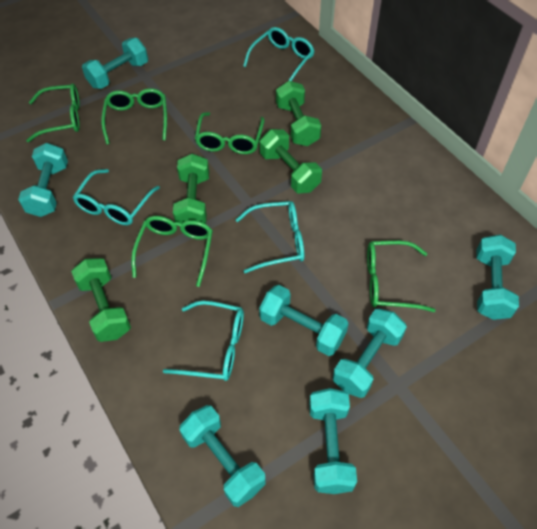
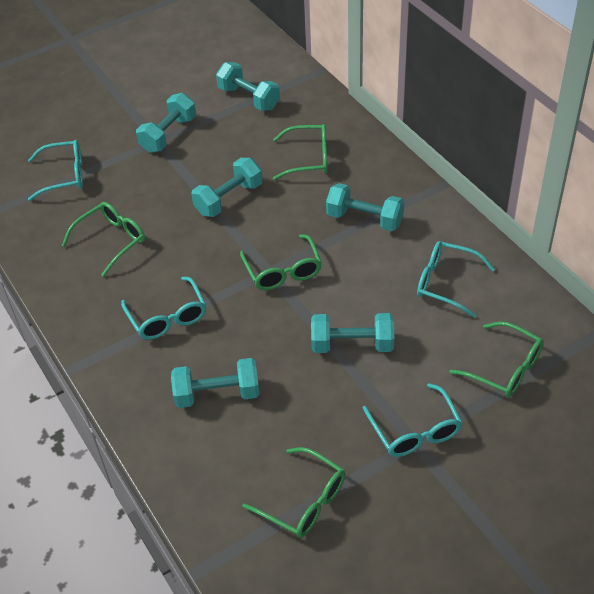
green dumbbell: [71,258,131,342] [173,154,209,223] [260,129,322,193] [276,81,321,146] = 4 -> none = 0
turquoise dumbbell: [18,143,68,217] [82,38,148,89] [179,405,266,507] [259,285,349,356] [309,388,357,494] [333,309,407,398] [477,235,519,320] = 7 -> [136,93,196,153] [171,358,260,408] [191,158,263,217] [216,62,280,111] [311,313,394,353] [326,183,404,231] = 6

